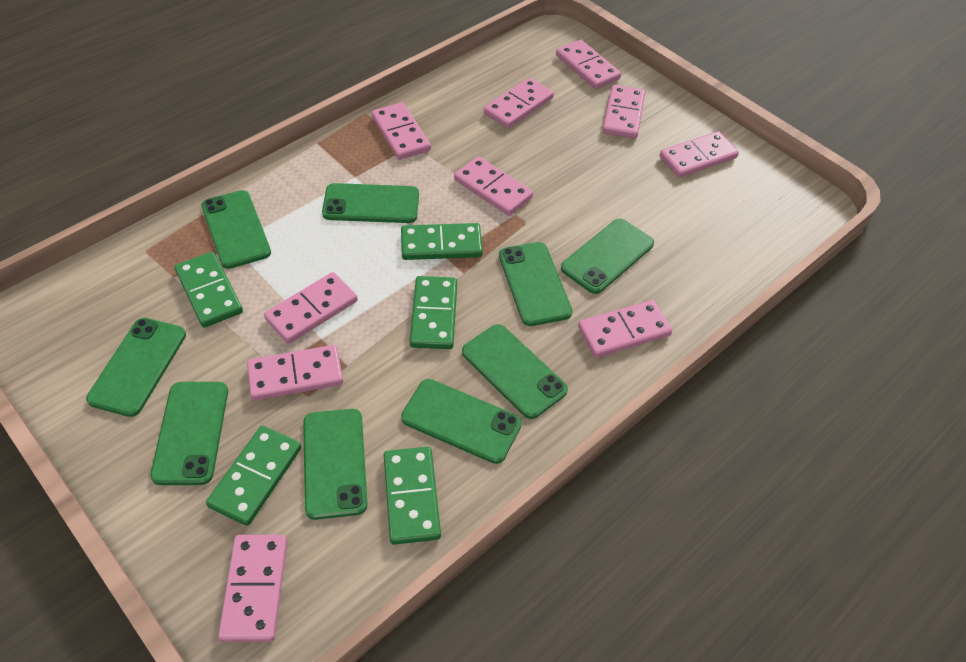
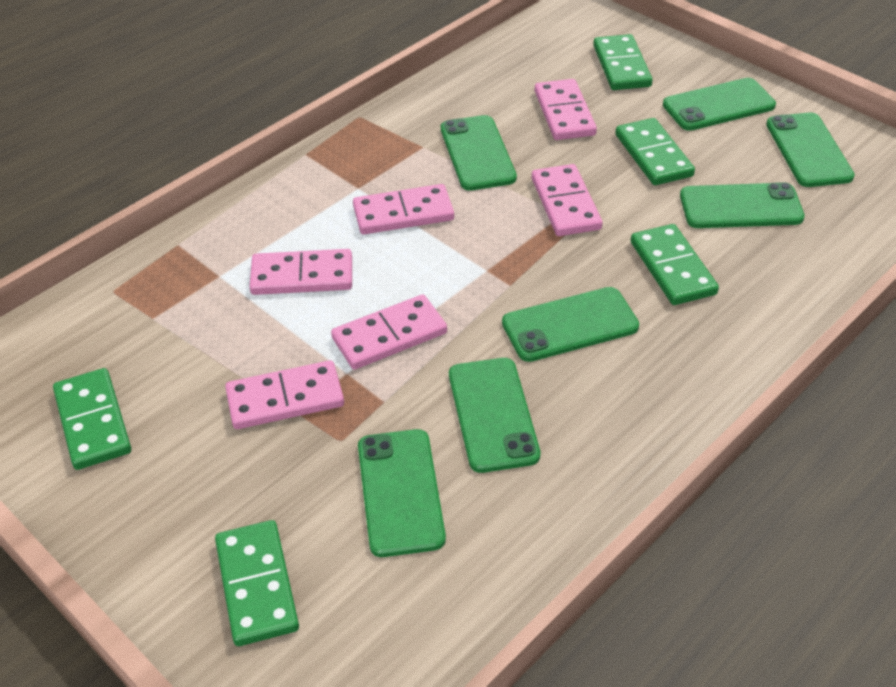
green phone: [86,318,186,417] [150,382,228,485] [201,190,271,269] [303,409,368,520] [322,183,419,223] [401,379,522,464] [462,324,568,419] [499,242,572,326] [561,218,654,294] = 9 -> [358,429,446,557] [441,115,517,191] [449,358,540,473] [502,287,639,362] [663,78,776,131] [680,182,805,228] [766,112,855,187] = 7
pink domino: [218,535,287,642] [247,345,343,401] [264,272,358,344] [372,102,431,160] [454,156,533,216] [484,77,554,128] [556,40,621,89] [578,300,672,358] [602,85,645,139] [660,131,739,178] = 10 -> [225,360,344,429] [250,249,352,295] [331,294,447,370] [353,184,454,234] [532,164,603,236] [535,79,597,140] = 6

